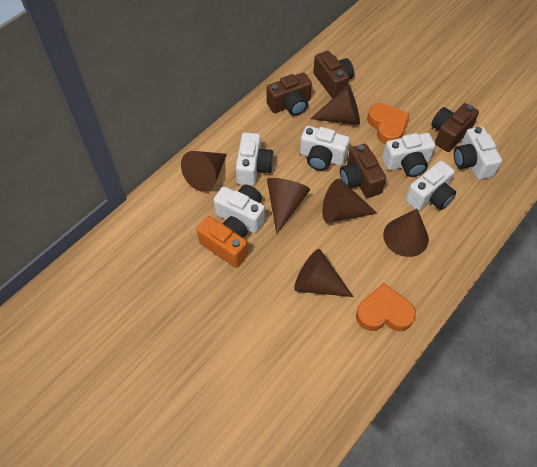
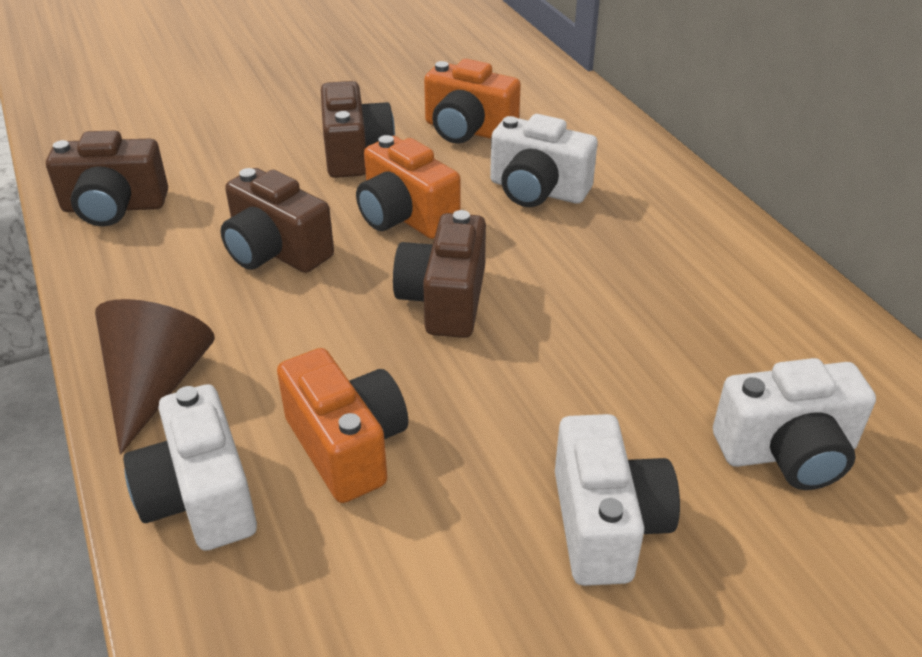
brown cone: [181,151,227,192] [267,178,310,234] [294,249,354,297] [310,85,360,125] [322,179,377,223] [383,209,429,257] = 6 -> [95,299,215,455] = 1
orange camera: [196,216,248,268] = 1 -> [277,348,408,503] [356,135,460,239] [424,59,521,144] = 3
orange heart: [356,283,416,331] [367,103,410,144] = 2 -> none = 0
white camera: [214,185,265,233] [236,132,274,186] [300,126,350,171] [382,133,436,177] [405,161,456,211] [454,126,502,180] = 6 -> [123,384,257,551] [490,114,598,207] [555,414,680,586] [713,358,876,490] = 4

